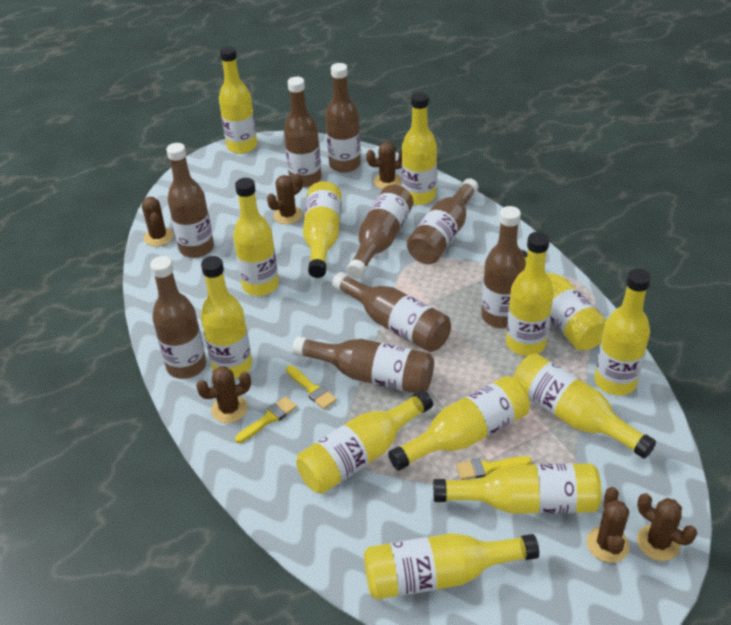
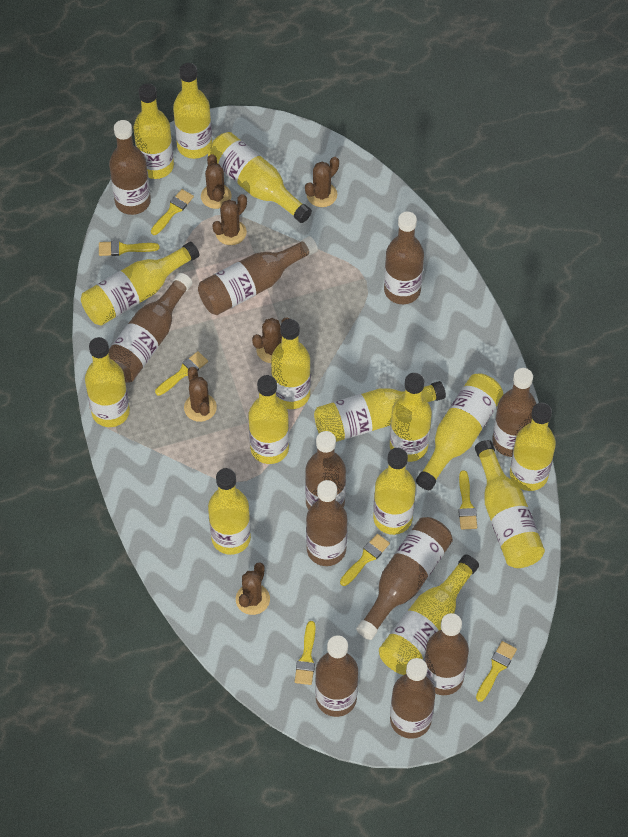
brown bottle: [150,256,207,379] [166,143,214,258] [284,77,322,187] [292,336,434,393] [325,63,361,173] [332,272,451,352] [347,185,413,279] [407,178,478,264] [481,206,526,328] = 9 -> [108,273,192,383] [109,120,151,215] [198,236,318,315] [305,431,346,510] [306,480,347,566] [315,635,358,717] [356,517,453,640] [384,211,424,304] [390,658,435,739] [424,613,469,695] [492,368,537,457] = 11
yellow bottle: [201,256,252,379] [219,47,257,154] [233,178,279,296] [296,390,433,494] [303,181,341,278] [364,533,539,600] [388,376,530,471] [402,92,437,205] [433,463,601,514] [506,232,554,356] [513,353,656,459] [522,250,607,350] [594,269,651,395] = 13 -> [81,242,199,326] [85,337,130,427] [133,83,174,179] [173,63,212,159] [208,132,312,223] [208,468,251,555] [248,375,289,464] [271,319,311,409] [314,381,446,442] [373,448,416,535] [379,554,479,675] [390,373,432,462] [416,374,504,490] [475,440,545,568] [510,403,556,491] = 15
yellow brush: [235,397,297,443] [286,365,337,409] [456,456,532,480] = 3 -> [99,240,160,256] [151,189,194,235] [155,351,208,396] [295,621,316,685] [340,534,390,586] [458,470,477,530] [476,641,517,702] = 7

